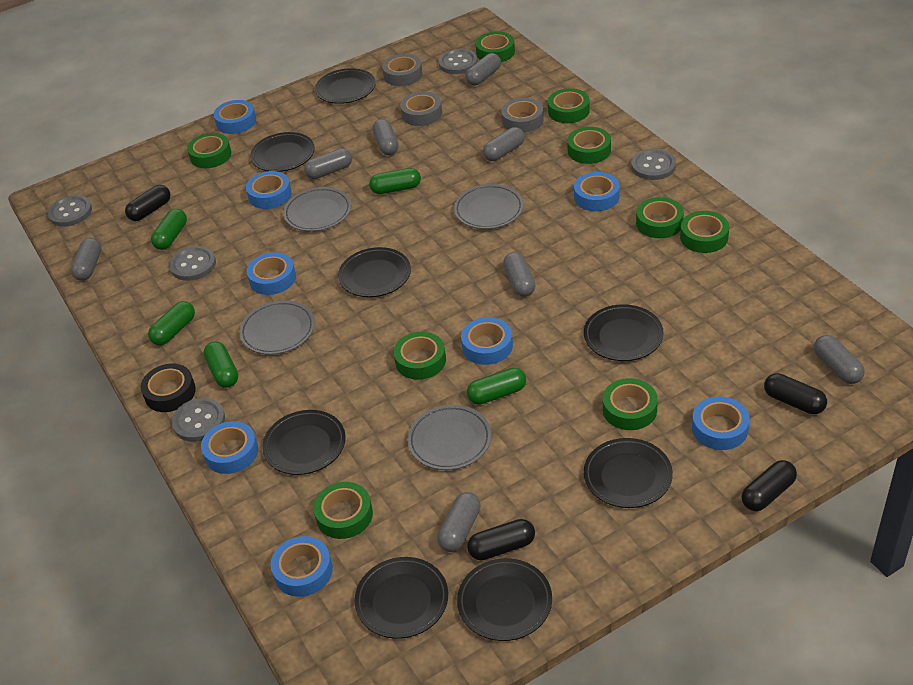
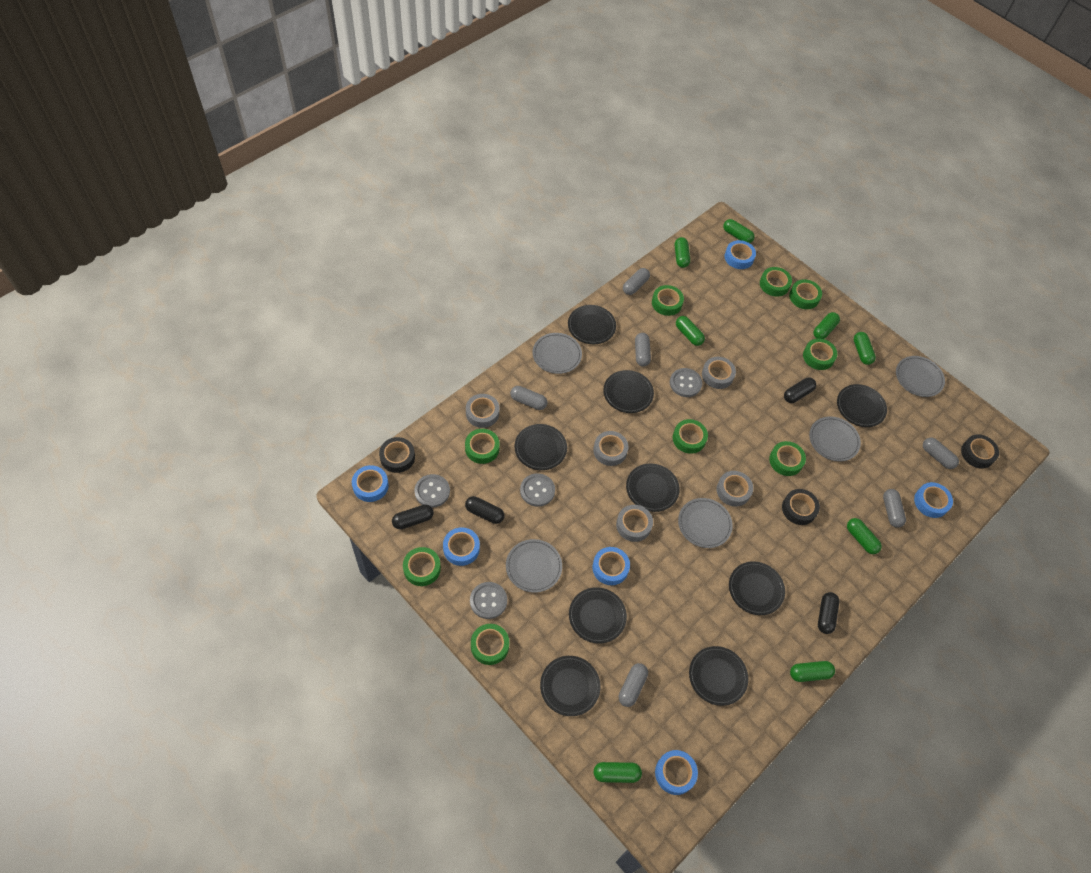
black plate: [250,132,315,172] [262,410,346,475] [315,68,376,104] [338,247,411,297] [355,557,448,639] [457,558,552,641] [584,304,664,361] [584,438,673,508] = 8 -> [515,424,567,470] [540,656,600,716] [568,305,616,344] [569,587,627,644] [603,370,654,413] [626,464,680,512] [689,646,748,706] [729,561,785,615] [837,384,887,427] = 9
black tape: [141,364,196,412] = 1 -> [379,437,415,473] [782,489,820,525] [961,434,999,469] = 3
blue tape: [201,421,258,474] [214,100,256,134] [246,171,292,209] [247,252,296,295] [270,536,333,597] [461,317,513,365] [574,172,620,211] [692,396,750,450] = 8 -> [352,465,389,502] [443,527,480,566] [592,547,630,585] [655,750,698,795] [724,240,756,269] [914,482,953,518] = 6
green capsule: [148,301,195,345] [151,209,187,250] [203,341,238,388] [369,168,421,194] [467,368,526,405] = 5 -> [594,762,642,783] [675,237,690,268] [676,316,705,346] [723,219,755,243] [790,661,835,682] [813,312,840,339] [847,518,882,554] [854,332,876,365] = 8
grey button: [47,195,92,227] [169,246,216,281] [172,398,225,442] [438,49,478,74] [631,149,676,180] = 5 -> [414,474,450,508] [470,582,507,619] [520,473,555,507] [670,368,702,397] = 4
grey capsule: [71,238,101,281] [304,148,352,179] [372,119,399,155] [437,492,481,552] [465,53,501,86] [483,127,525,161] [503,252,535,297] [814,335,865,384] = 8 -> [510,386,547,410] [619,663,648,707] [623,268,650,295] [635,333,651,367] [883,489,906,528] [923,438,959,469] = 6
grey plate: [239,300,315,355] [283,187,351,231] [407,405,491,470] [454,184,524,229] = 4 -> [506,539,562,593] [532,333,582,374] [678,498,733,548] [809,417,861,461] [896,356,945,397] = 5
grey tape: [382,54,423,86] [400,92,442,126] [501,98,544,133] = 3 -> [466,394,499,428] [593,431,629,466] [616,505,653,542] [702,357,736,389] [716,471,753,507] = 5

